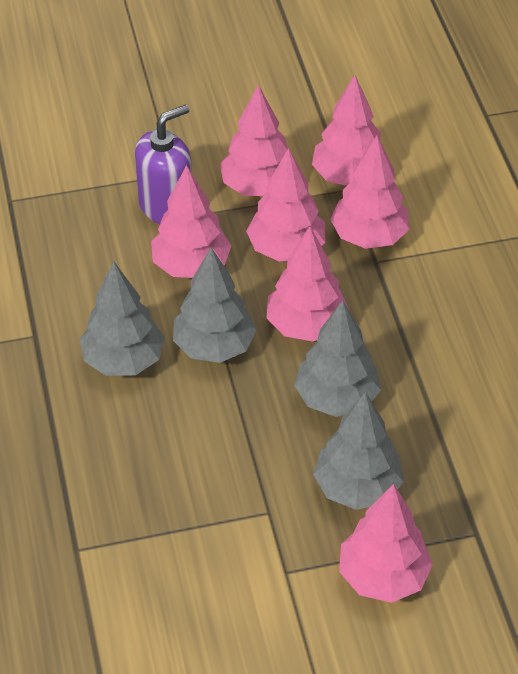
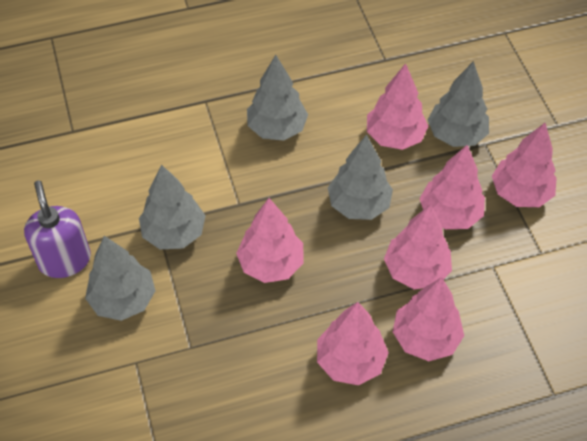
grey tree: [80,262,165,376] [173,247,257,363] [294,300,381,417] [313,392,404,510] = 4 -> [85,236,156,321] [139,165,206,249] [247,55,308,141] [328,135,393,220] [428,61,489,147] = 5

